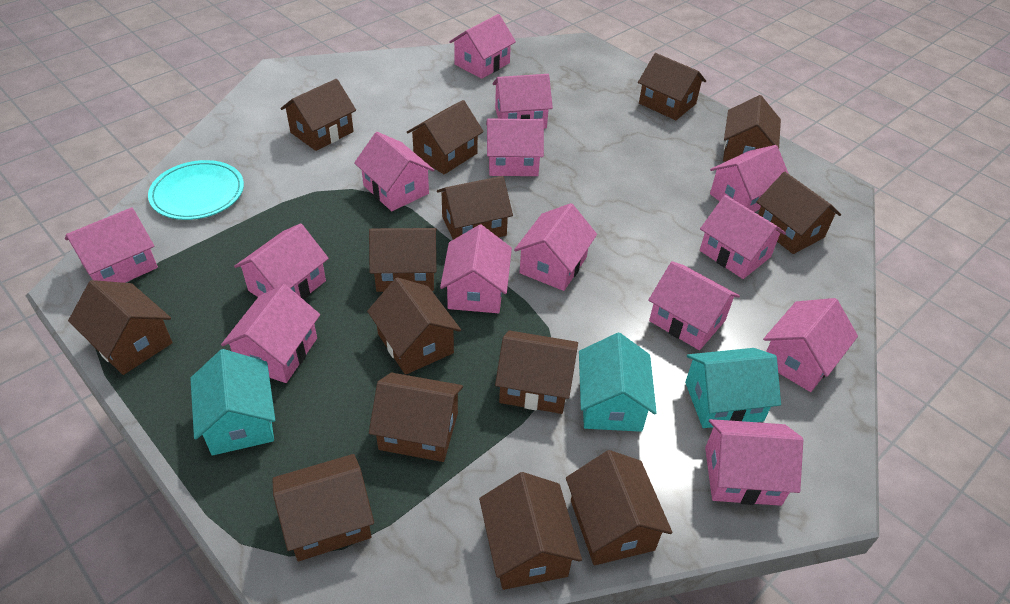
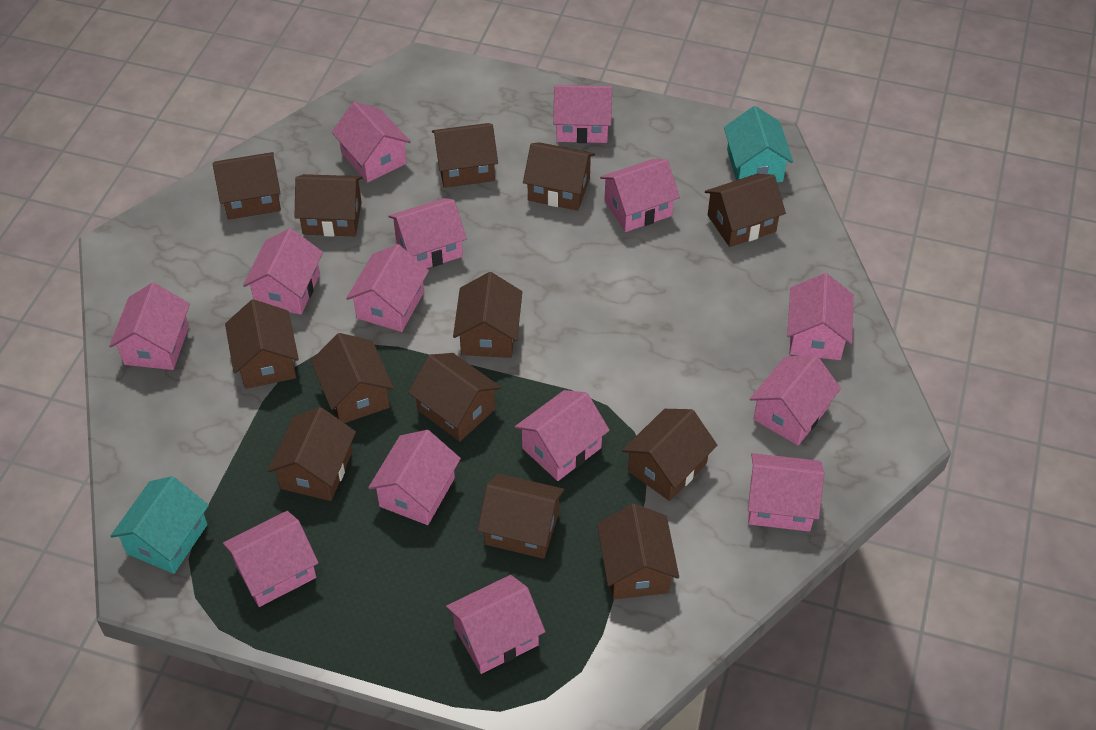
brown house: [68,280,173,375] [273,454,374,561] [281,79,356,151] [367,277,461,375] [369,228,437,292] [369,373,463,462] [407,100,484,174] [437,176,513,240] [479,472,582,590] [495,330,578,414] [566,450,673,565] [638,53,706,120] [723,95,781,162] [756,172,841,254] = 14 -> [213,152,281,220] [225,299,299,389] [268,407,356,501] [295,174,362,237] [311,333,394,423] [408,353,501,441] [432,123,498,188] [453,272,522,358] [477,473,564,559] [523,142,595,211] [597,503,679,599] [622,409,717,501] [705,174,786,247] = 13
turquoise house: [190,349,275,455] [579,333,657,432] [685,348,781,428] = 3 -> [111,476,209,574] [724,106,793,182] = 2
turquoise plate: [148,160,244,220] = 1 -> none = 0

